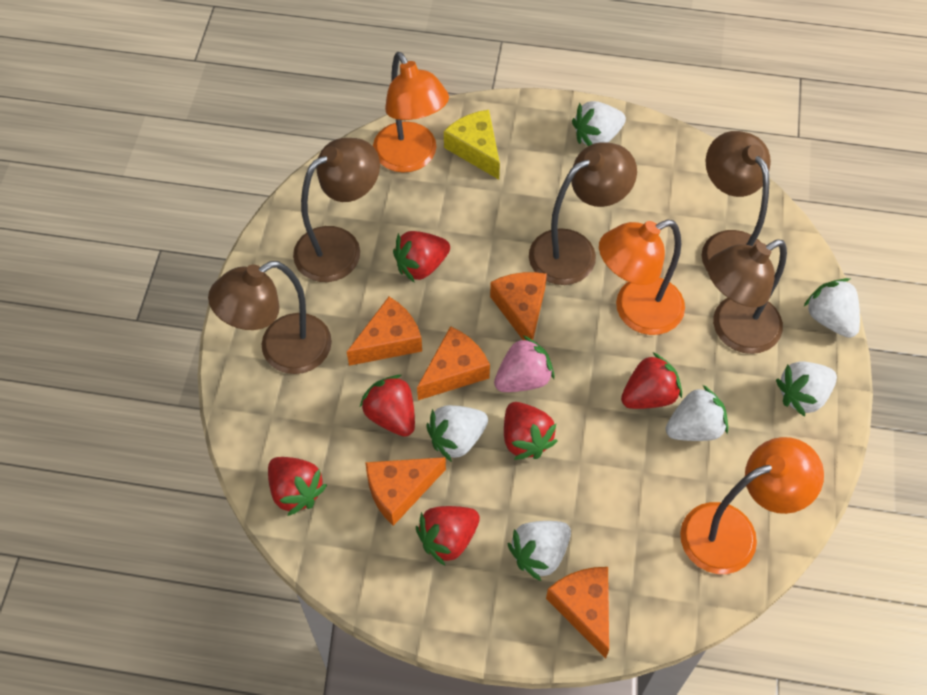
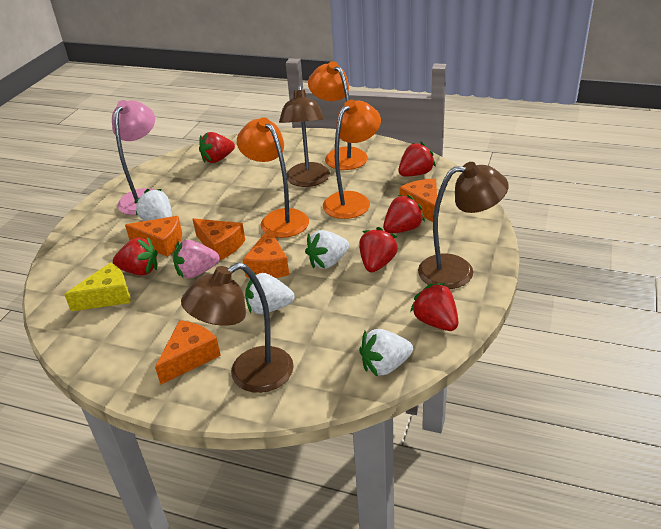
brown lamp: [208,261,332,374] [293,138,380,282] [529,142,637,285] [702,131,771,271] [707,240,787,354] = 5 -> [181,263,294,393] [279,85,330,187] [418,162,509,289] = 3
pink lamp: none = 0 -> [112,100,155,215] = 1
white strawberry: [426,405,488,462] [508,521,571,581] [572,101,626,146] [666,385,728,441] [776,361,837,417] [804,278,860,338] = 6 -> [134,189,172,221] [245,273,295,314] [305,230,349,269] [359,329,413,377] = 4

